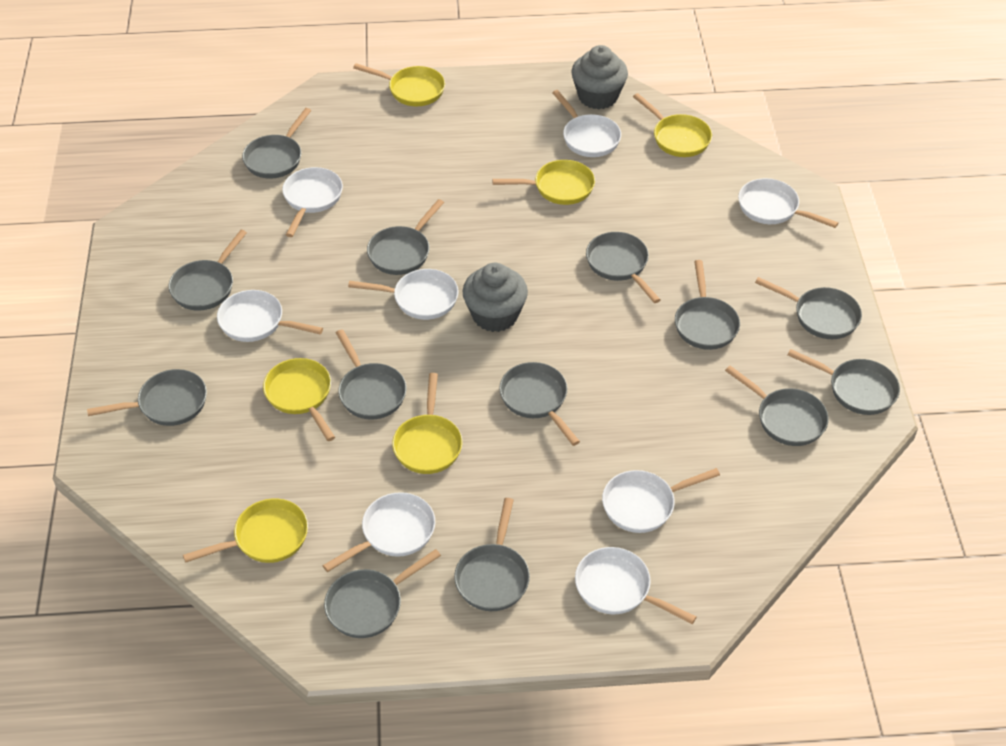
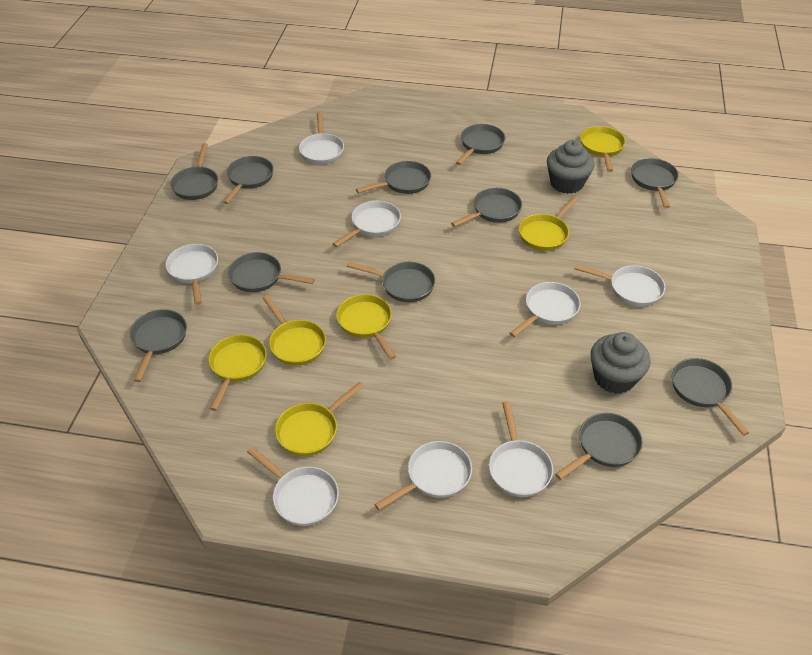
grey pan: [87,369,207,426] [169,230,247,311] [242,108,311,179] [324,549,441,638] [336,329,406,419] [367,199,444,275] [454,498,530,611] [499,362,580,446] [586,232,661,303] [675,260,740,350] [725,366,829,446] [755,277,862,339] [787,349,900,415] = 13 -> [130,309,187,382] [170,143,218,200] [223,156,274,204] [228,252,315,292] [347,262,435,302] [356,161,431,194] [451,188,522,227] [456,124,505,165] [555,413,643,480] [631,158,679,208] [672,358,749,436] = 11

